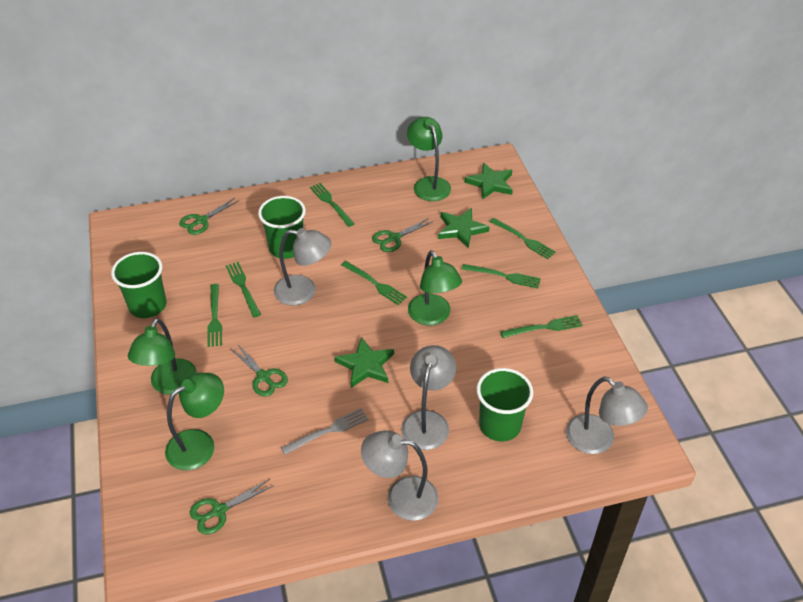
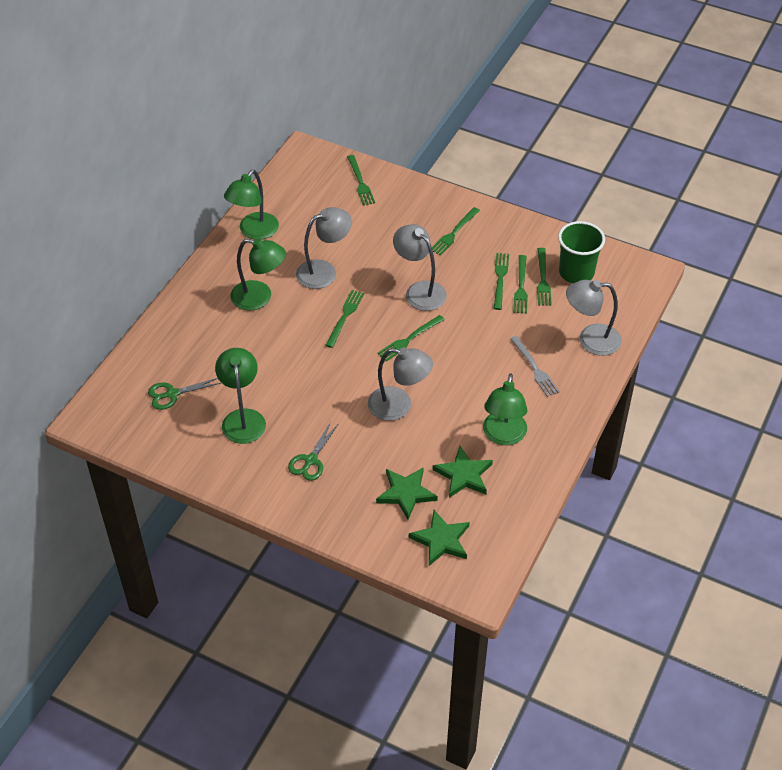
green cup: [111,252,166,318] [258,196,306,259] [476,368,533,441] = 3 -> [558,221,605,283] = 1
green scissors: [179,198,240,235] [190,479,273,535] [230,343,288,397] [372,218,434,252] = 4 -> [148,378,221,410] [288,422,338,481] = 2

